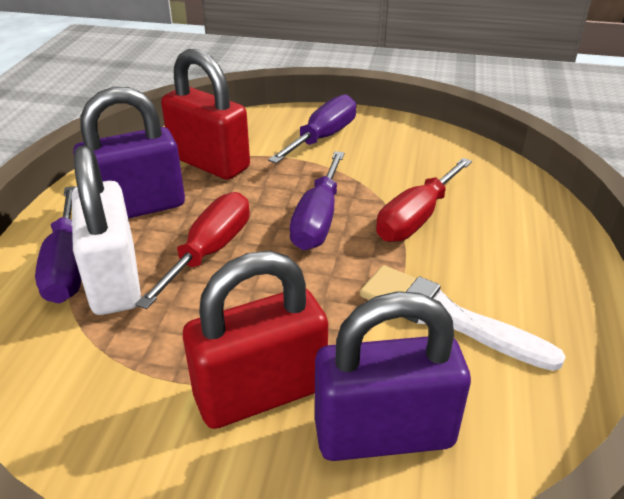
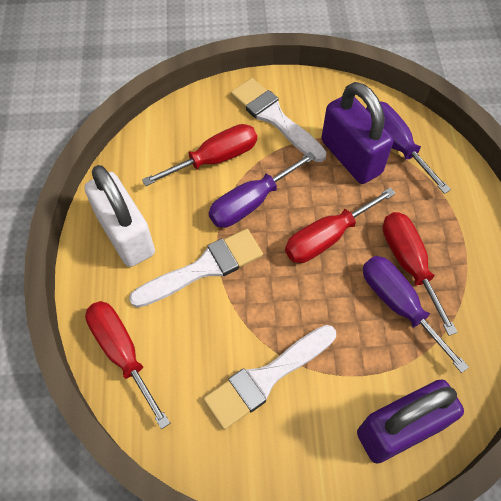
red padlock: [161,49,250,180] [183,251,328,429] = 2 -> none = 0
red screwdriver: [135,192,250,309] [376,158,472,242] = 2 -> [85,301,170,429] [142,124,257,186] [285,188,396,263] [383,212,457,336] = 4
white brush: [360,265,566,371] = 1 -> [129,229,263,308] [203,325,336,430] [231,78,326,162] = 3

